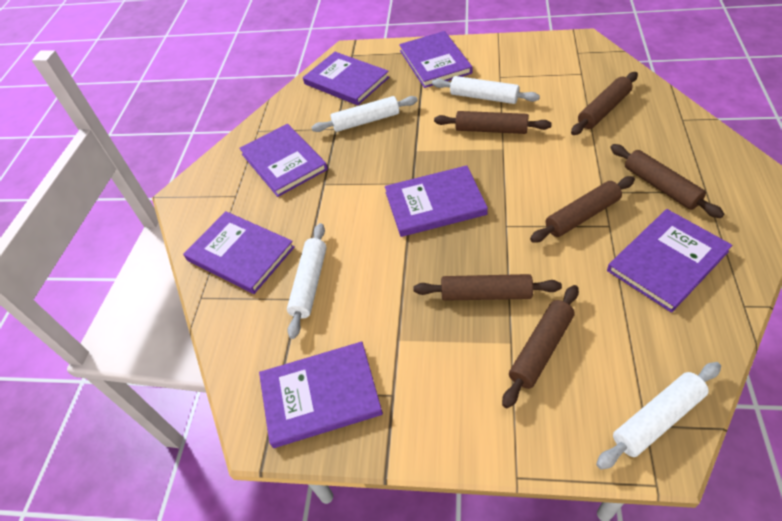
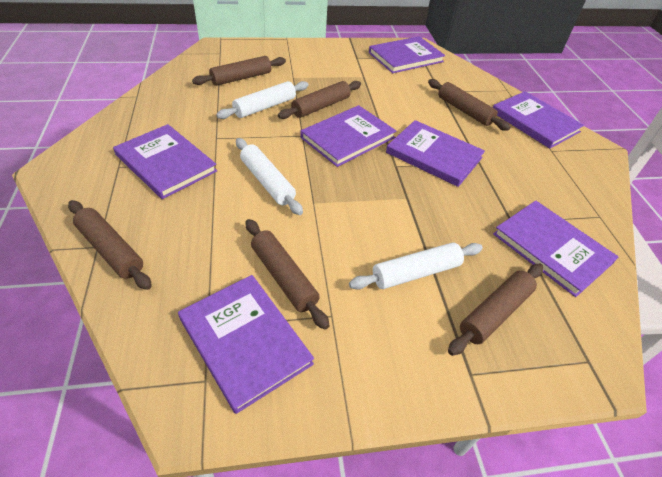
white rolling pin: [287,223,327,339] [311,96,418,132] [432,76,540,104] [596,362,721,470] = 4 -> [216,81,309,119] [236,138,303,215] [349,242,483,290] = 3

